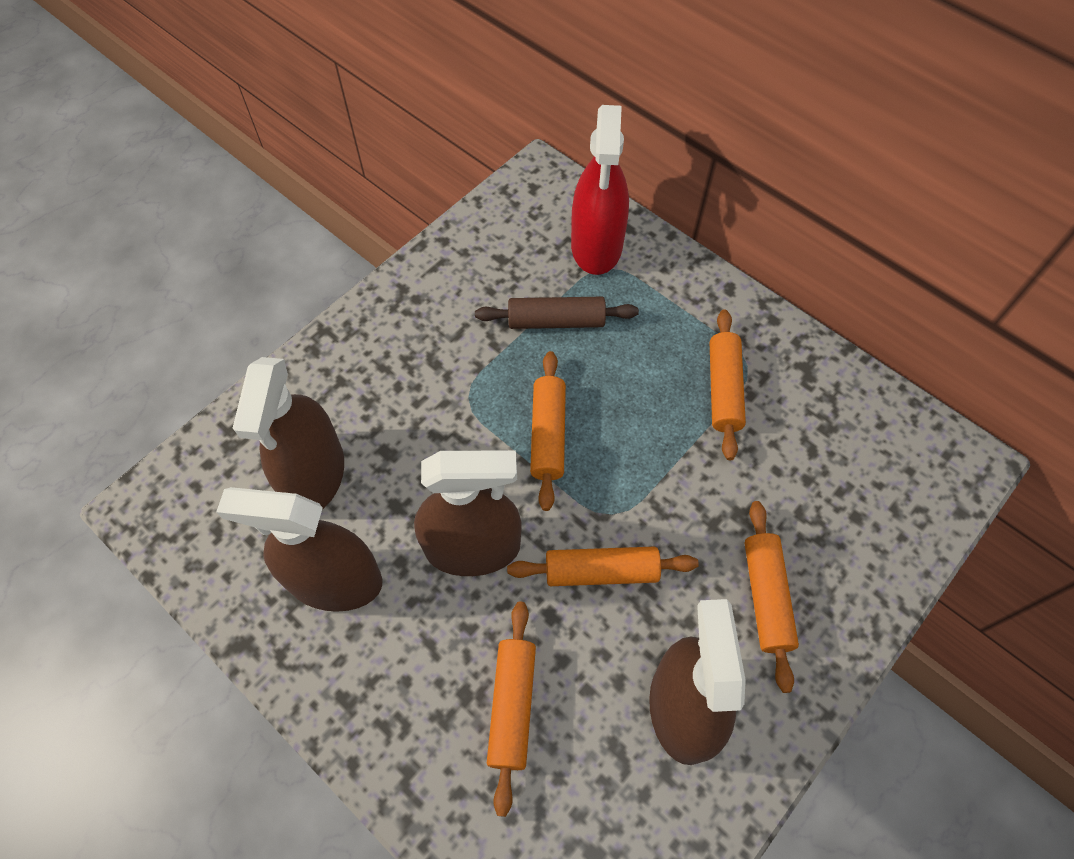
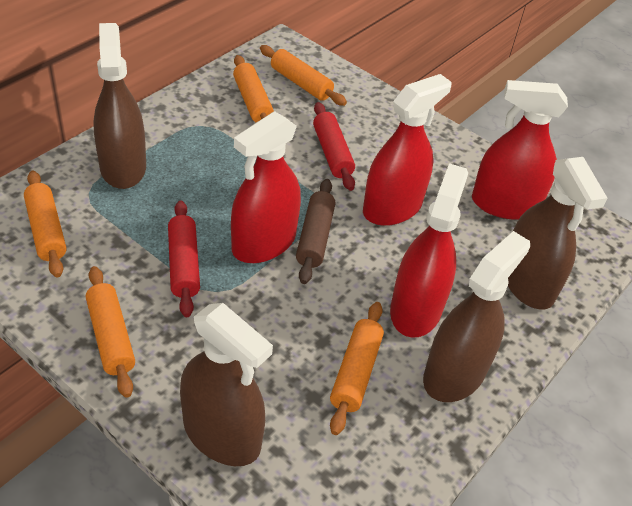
red rolling pin: none = 0 -> [168,200,200,317] [313,102,355,191] = 2
red spray bottle: [571,105,629,275] = 1 -> [231,111,301,263] [363,74,452,226] [390,163,468,338] [472,80,568,220] = 4

